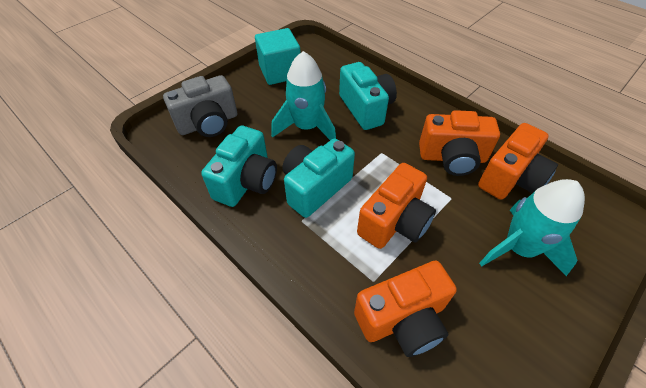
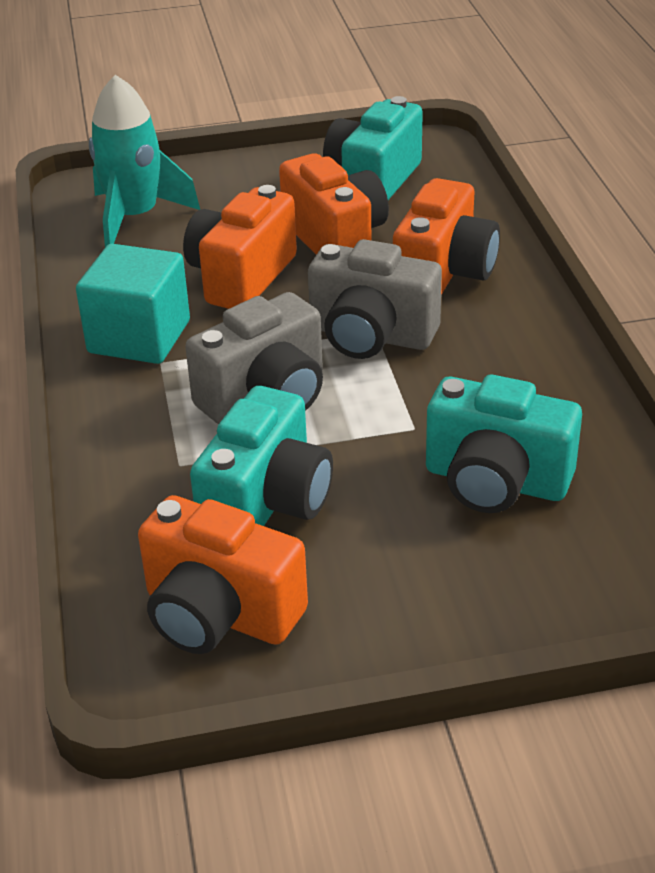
grey camera: [163,75,237,137] = 1 -> [185,292,323,424] [308,239,442,359] = 2
turquoise rocket: [271,51,336,140] [479,179,585,276] = 2 -> [89,75,200,247] = 1

